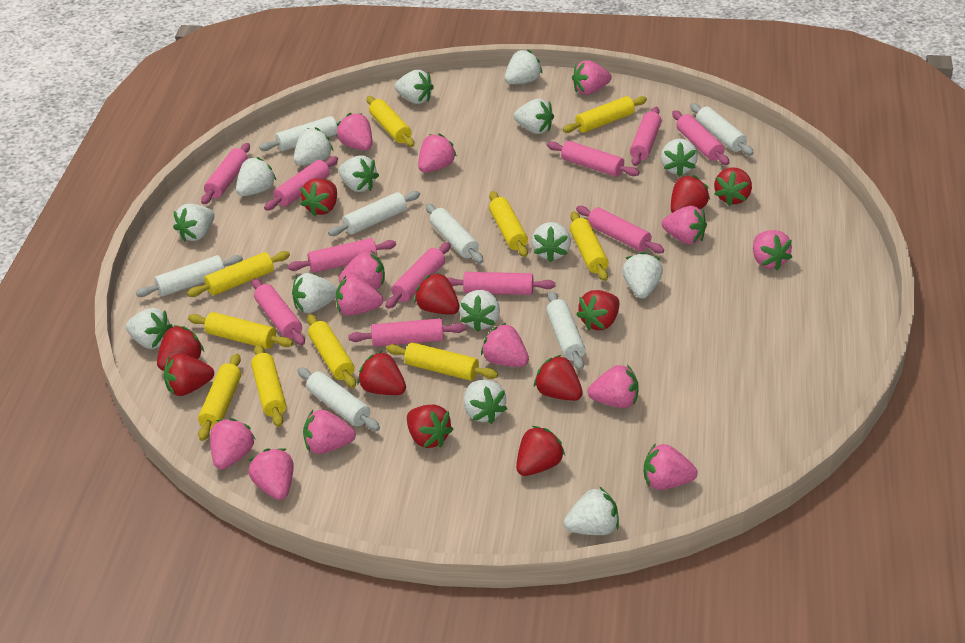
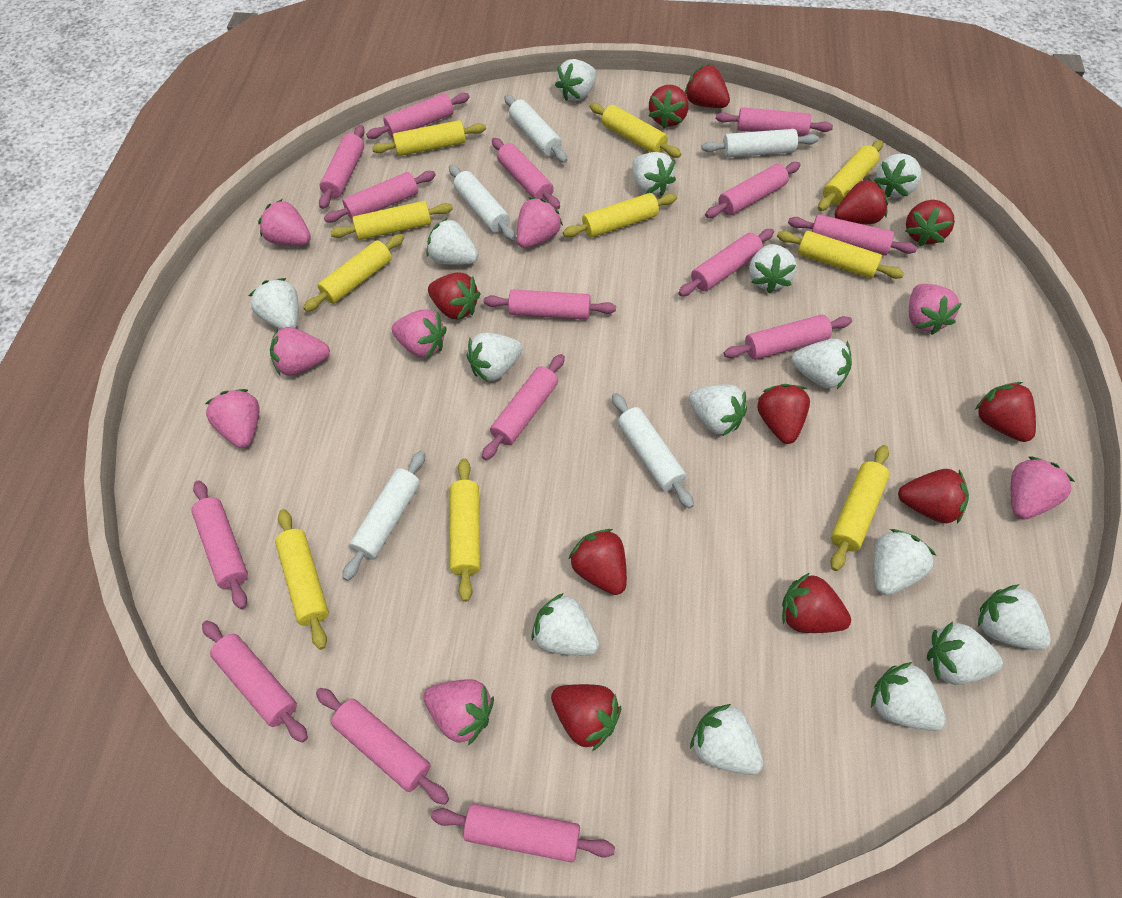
pink rolling pin: [201,143,250,205] [252,279,305,345] [264,156,338,211] [288,238,396,273] [348,318,466,347] [385,242,451,309] [447,272,556,295] [547,141,639,177] [576,206,664,253] [630,107,662,166] [672,111,729,165] = 11 -> [191,480,248,609] [202,621,308,743] [316,688,449,805] [319,125,365,209] [324,171,436,223] [366,93,470,139] [431,804,615,862] [482,354,565,460] [484,289,616,320] [492,138,560,210] [678,229,774,296] [705,162,801,218] [716,107,833,137] [724,315,852,360] [788,215,917,256] = 15
pink strawberry: [210,418,255,470] [249,448,294,500] [303,410,356,454] [336,113,372,150] [336,276,383,316] [339,251,385,289] [418,134,457,173] [481,323,529,367] [572,60,612,95] [588,365,639,408] [644,443,698,490] [662,206,707,245] [753,230,792,270] = 13 -> [205,389,260,448] [258,199,311,246] [270,327,330,376] [392,309,447,358] [424,679,494,745] [517,198,563,248] [909,284,962,335] [1011,457,1075,520] = 8
white rolling pin: [136,255,243,297] [259,116,345,151] [297,367,380,431] [328,191,420,236] [426,204,483,263] [546,291,585,370] [690,104,754,155] = 7 -> [342,451,425,581] [449,165,516,240] [504,95,568,163] [612,393,694,509] [701,129,819,157] = 5

